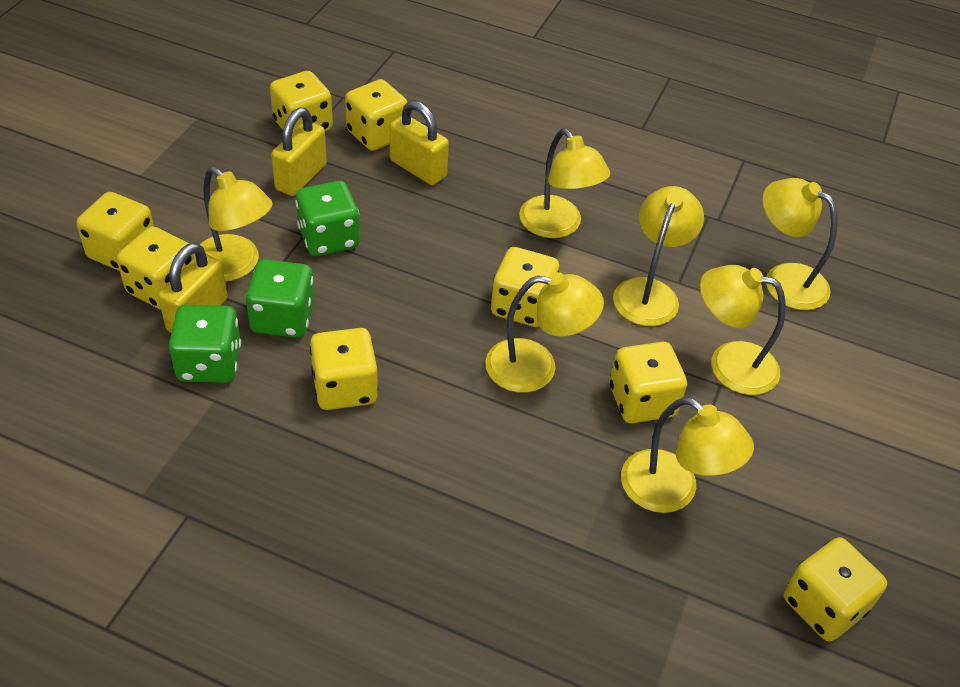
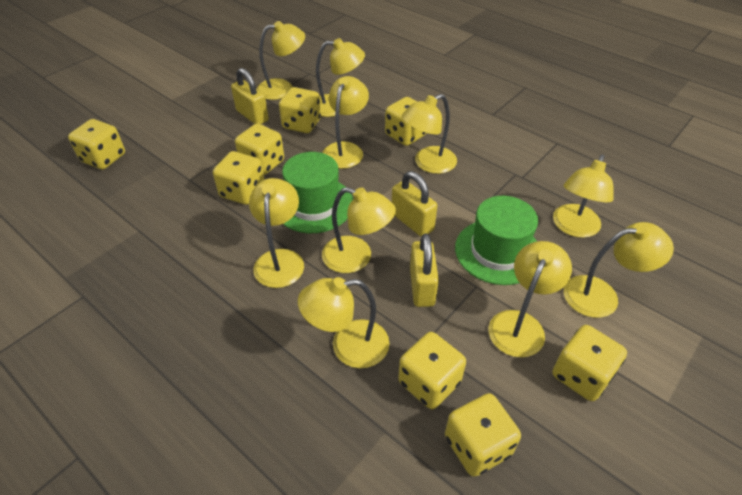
green dice: [169,305,241,383] [246,259,315,338] [295,181,360,256] = 3 -> none = 0
green hat: none = 0 -> [282,152,353,233] [455,196,538,285] = 2
yellow lamp: [194,167,273,281] [485,272,604,393] [519,128,610,238] [613,186,704,326] [621,397,754,513] [700,265,786,395] [763,178,838,310] = 7 -> [249,178,304,288] [257,21,305,100] [298,277,389,368] [316,38,365,117] [322,76,369,169] [322,187,396,273] [401,94,457,174] [489,241,572,358] [553,155,614,238] [564,222,674,318] = 10

